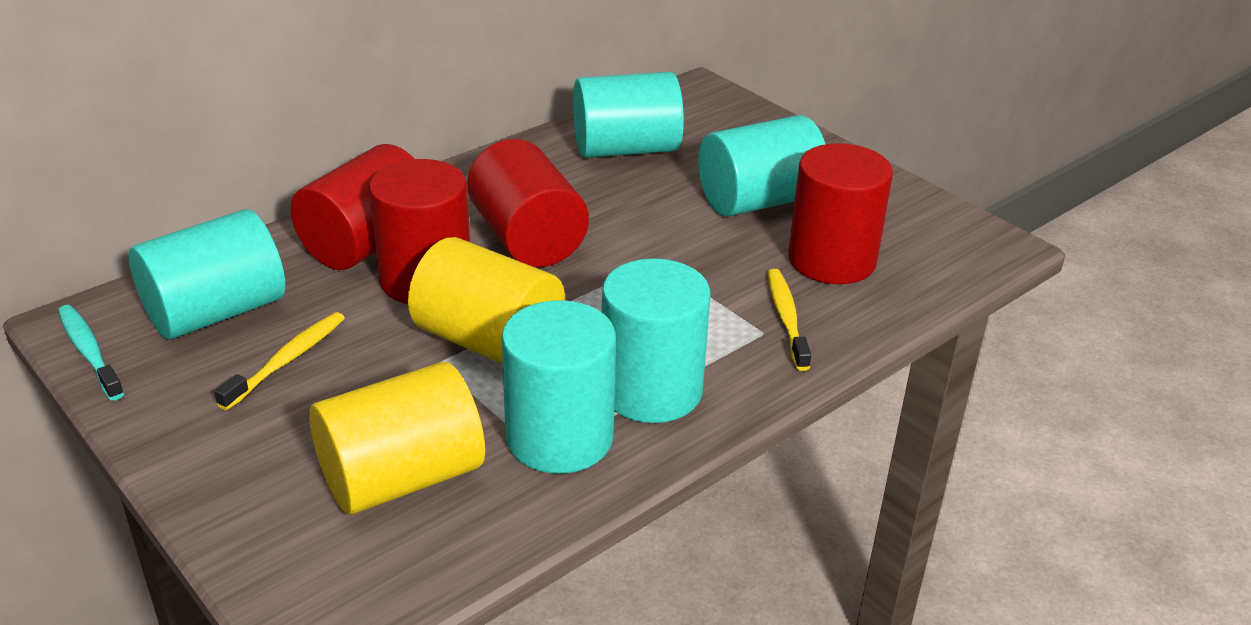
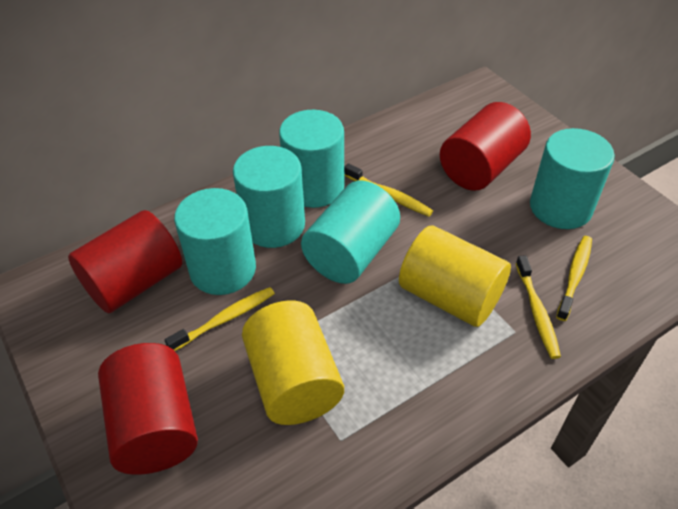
red cylinder: [291,144,414,270] [369,159,470,304] [467,139,589,267] [788,143,893,284] = 4 -> [68,210,182,313] [98,343,198,475] [440,102,531,191] = 3
turquoise toothbrush: [58,305,124,400] = 1 -> none = 0
yellow toothbrush: [214,312,345,410] [768,269,811,371] = 2 -> [165,287,275,351] [344,163,433,217] [516,255,561,359] [556,236,592,321] = 4

